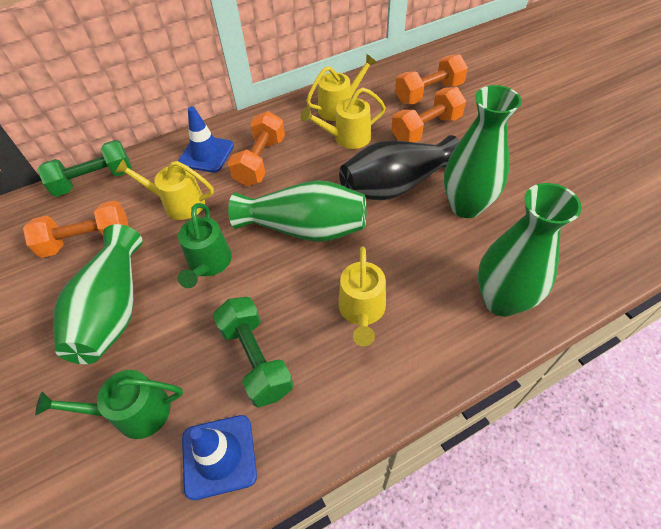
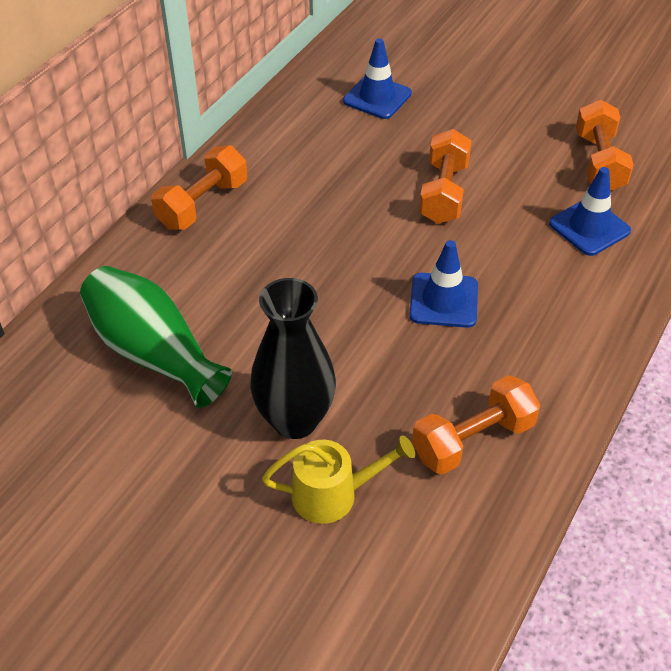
blue traffic cone: [178,106,234,173] [182,415,257,500] = 2 -> [343,38,412,119] [409,240,478,328] [549,167,631,256] = 3
green dumbbell: [37,140,132,197] [213,297,294,408] = 2 -> none = 0
green vase: [53,224,143,364] [228,180,367,242] [444,85,522,218] [478,183,582,317] = 4 -> [80,266,232,408] = 1
green watering can: [35,370,183,439] [178,203,232,288] = 2 -> none = 0
yellow watering can: [115,159,214,220] [300,88,386,149] [306,54,377,121] [338,247,386,346] = 4 -> [262,435,415,524] = 1

